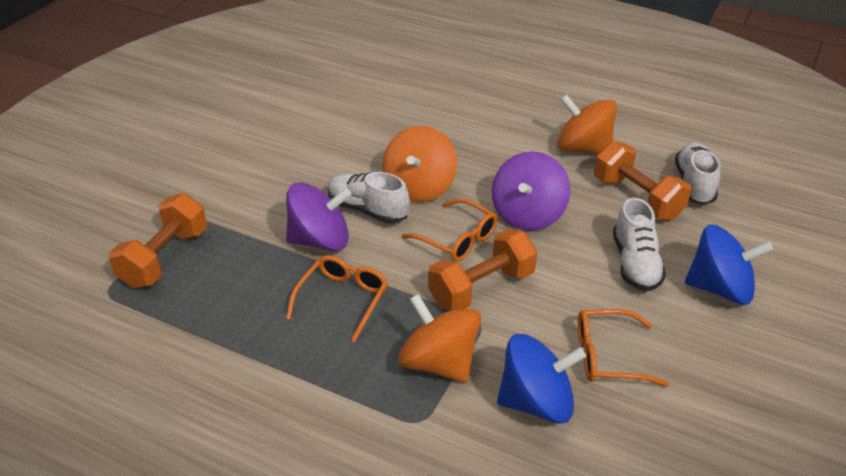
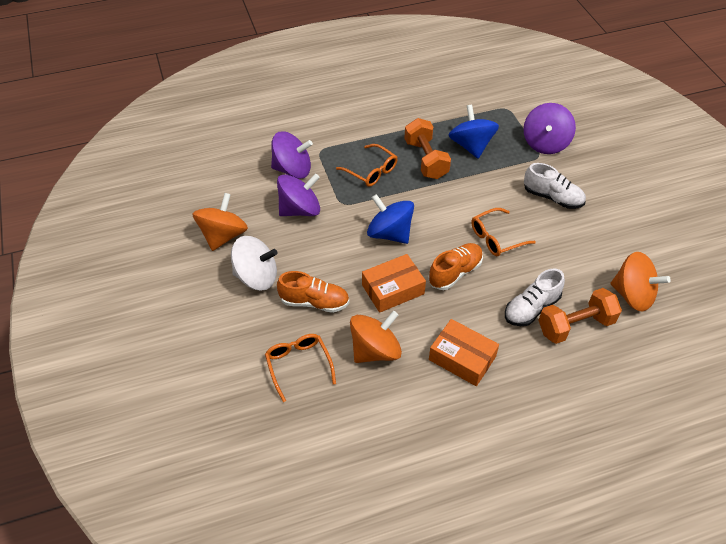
orange box: none = 0 -> [362,254,426,313] [429,319,499,386] = 2
orange dumbbell: [109,193,207,288] [428,229,537,311] [594,141,691,221] = 3 -> [404,118,451,179] [538,288,622,344] = 2
orange shoe: none = 0 -> [277,271,349,313] [428,243,483,290] = 2
purple spinning top: [286,182,352,251] [492,152,570,231] = 2 -> [271,131,313,179] [277,174,320,216] [524,103,576,154] = 3
white shoe: [328,172,410,223] [613,198,666,292] [675,142,721,205] = 3 -> [505,268,565,326] [524,163,586,209] = 2
white spinning top: none = 0 -> [231,236,278,290] = 1

